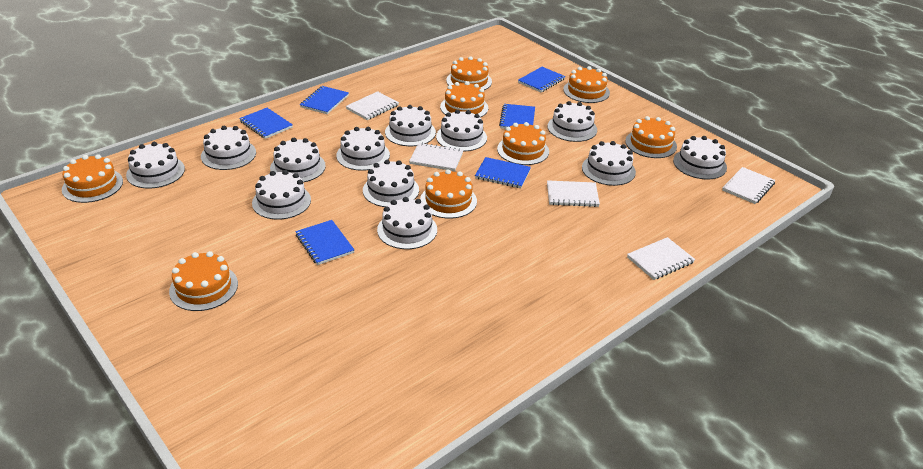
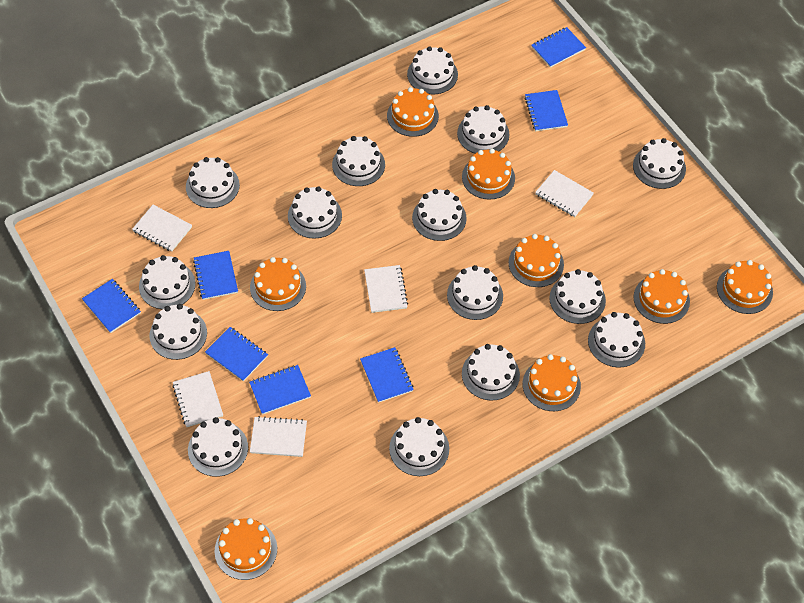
blue notebook: [239,108,293,139] [295,220,354,265] [300,86,349,114] [475,157,531,188] [499,104,535,129] [518,67,565,92] = 6 -> [82,279,141,333] [193,251,238,300] [205,327,268,382] [249,365,311,415] [360,347,414,403] [524,90,568,131] [532,27,586,68] = 7
white cake: [126,142,185,188] [201,126,256,170] [252,170,311,220] [270,138,326,182] [336,127,390,171] [363,160,419,207] [377,197,437,249] [385,105,436,146] [436,110,487,152] [547,101,597,142] [582,141,636,186] [673,136,727,179] = 12 -> [139,255,196,309] [149,304,207,360] [186,157,240,208] [188,417,248,477] [288,186,342,239] [332,136,385,186] [389,417,449,476] [407,46,458,94] [412,189,467,241] [447,265,503,320] [457,105,509,154] [462,344,520,401] [549,269,606,324] [588,312,645,367] [633,138,686,189] = 15

